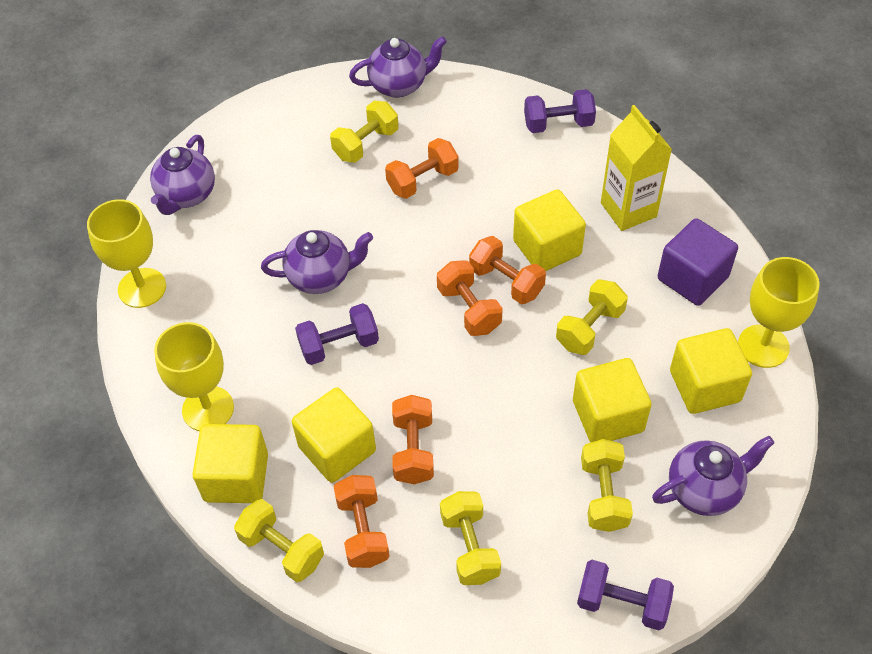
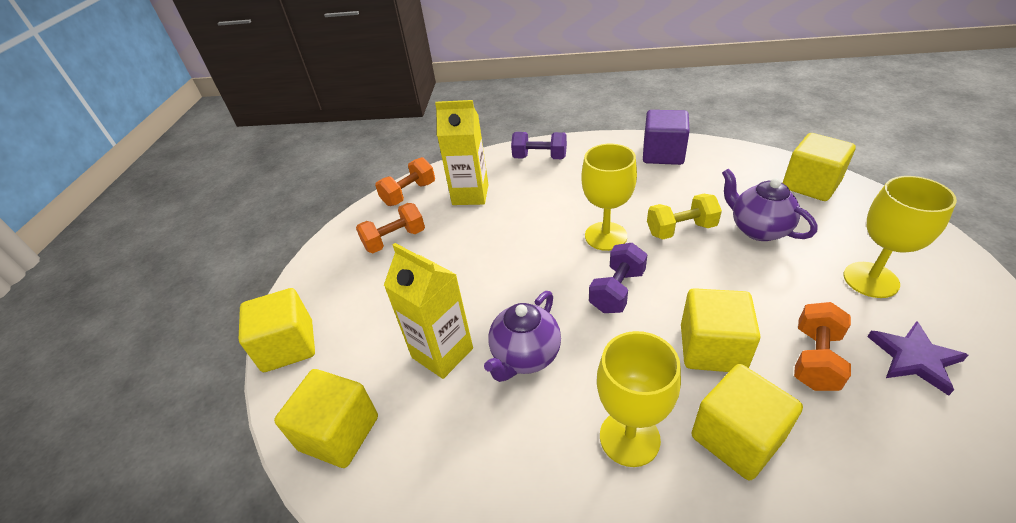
orange dumbbell: [333,475,390,568] [385,138,459,199] [392,395,434,484] [437,260,503,336] [469,236,546,304] = 5 -> [356,203,425,253] [375,157,435,206] [794,302,851,391] = 3
purple dumbbell: [295,303,379,365] [524,89,596,133] [577,560,674,630] = 3 -> [511,132,567,159] [589,243,647,313] = 2
purple star: none = 0 -> [867,321,968,396] = 1
purple teapot: [150,135,215,215] [261,230,373,294] [349,36,447,98] [652,436,774,516] = 4 -> [484,291,561,382] [722,168,818,241] = 2
yellow carton: [601,105,672,231] = 1 -> [384,243,473,379] [435,100,489,205] = 2
yellow dumbbell: [234,499,324,582] [330,101,399,163] [440,491,501,585] [556,280,628,355] [581,439,633,532] = 5 -> [647,194,722,240] = 1

